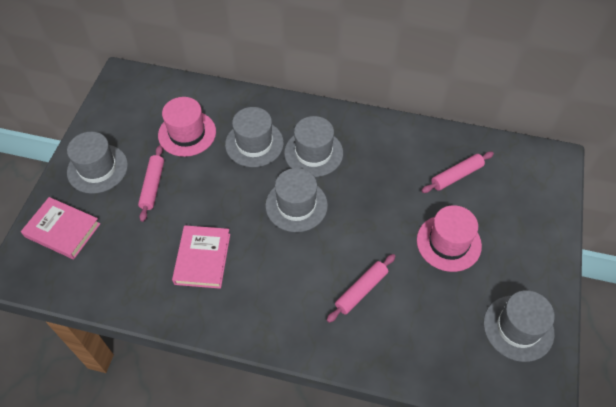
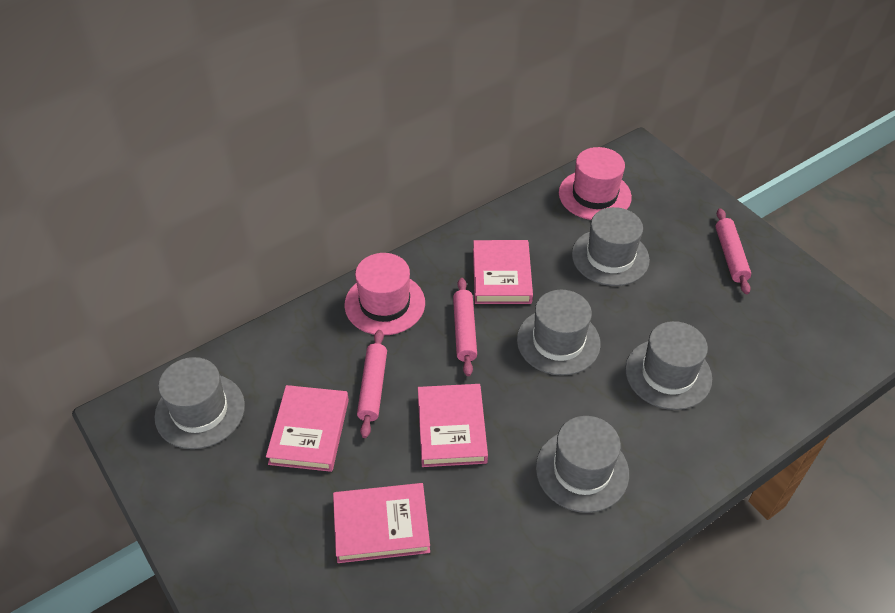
pink book: [21,197,100,259] [172,225,230,289] = 2 -> [266,385,349,472] [333,483,430,563] [418,384,488,467] [473,240,533,304] = 4

